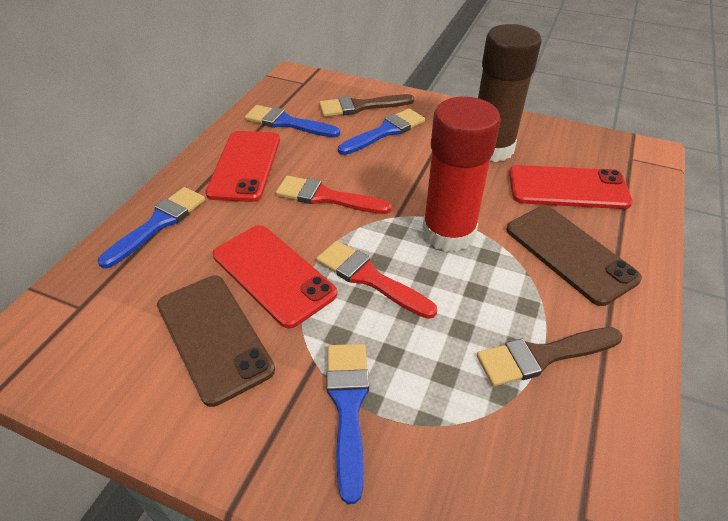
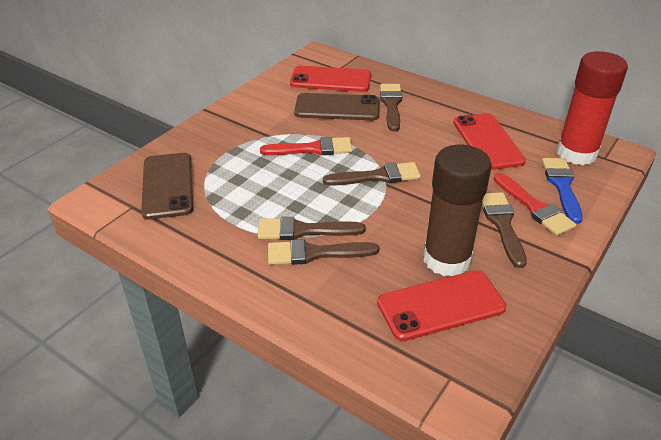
blue brush: [98,187,205,268] [245,105,340,137] [327,344,369,504] [338,108,425,155] = 4 -> [542,158,582,224] = 1
brown brush: [319,94,414,117] [477,327,622,387] = 2 -> [258,217,365,240] [268,239,379,265] [323,162,421,186] [380,84,402,132] [482,192,527,268] = 5

